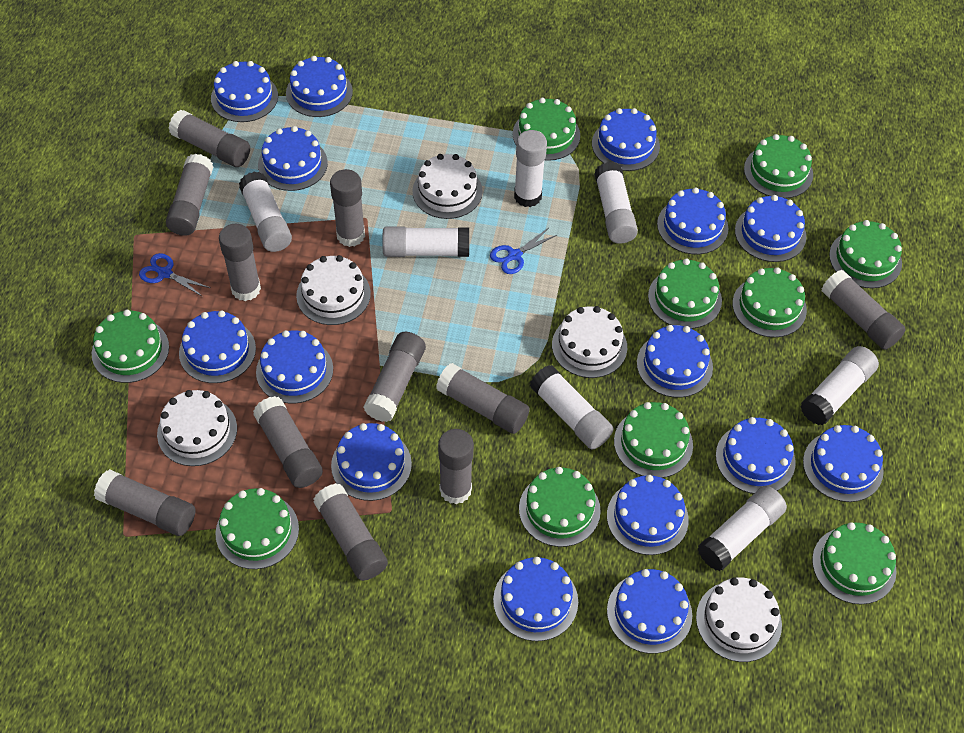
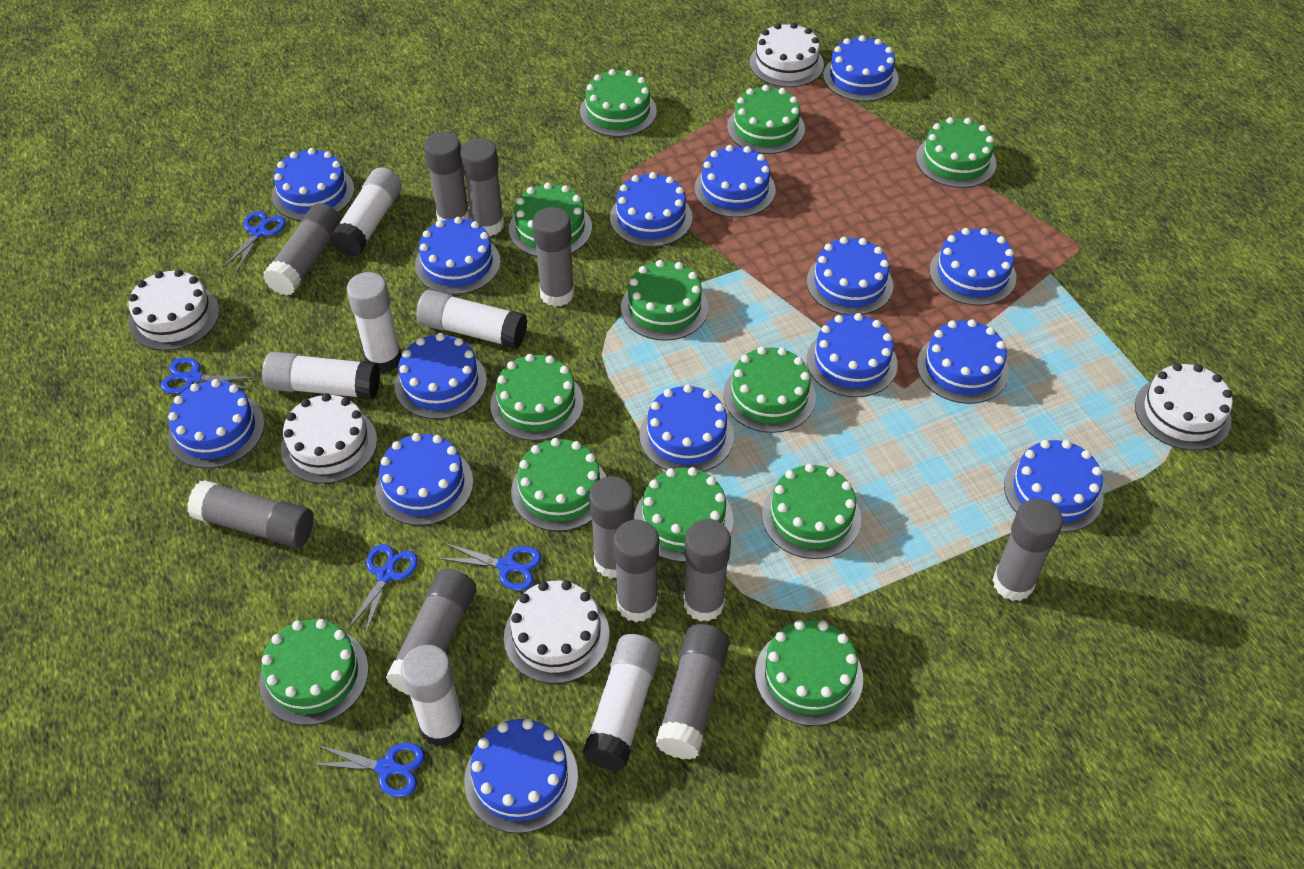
blue scissors: [139,253,210,297] [490,228,557,274] = 2 -> [161,357,256,394] [223,211,286,271] [310,743,425,797] [347,544,418,635] [438,543,542,591] = 5
green cake: [92,310,169,383] [216,488,299,569] [513,98,580,161] [519,467,601,547] [614,402,693,478] [648,258,722,329] [732,267,807,338] [744,134,813,198] [812,522,897,604] [829,220,902,288] = 10 -> [259,619,369,725] [491,354,584,441] [509,182,592,257] [511,438,606,531] [580,69,657,137] [621,260,708,341] [634,467,734,562] [723,347,816,433] [727,85,805,154] [755,620,863,726] [762,464,861,559] [916,117,996,188] = 12
white glue stick: [239,172,292,252] [382,227,469,257] [514,130,547,207] [530,365,613,449] [594,162,638,244] [698,486,787,571] [800,346,879,425] = 7 -> [262,352,380,400] [330,168,402,257] [347,272,402,373] [401,645,464,747] [416,290,527,349] [582,634,660,770] = 6

